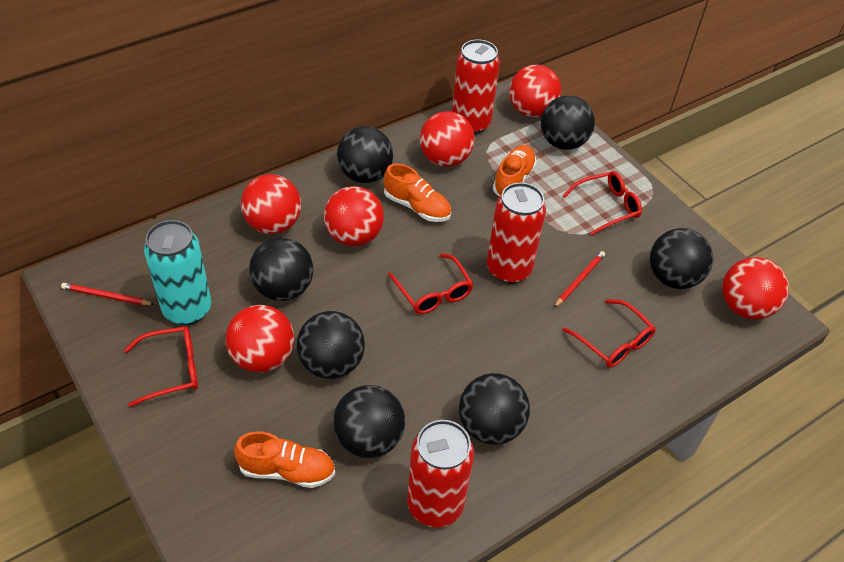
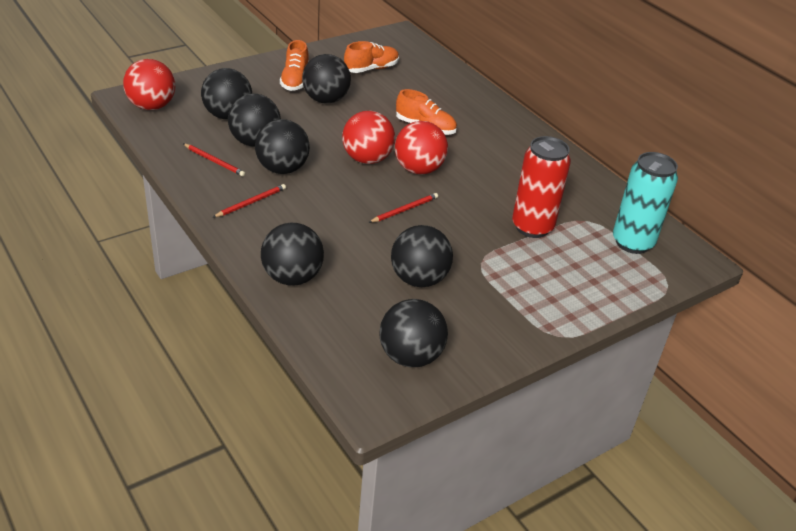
red ball: [225,305,294,373] [241,174,301,234] [324,186,384,246] [420,111,475,167] [509,65,561,117] [722,257,789,319] = 6 -> [123,59,175,110] [342,111,395,164] [395,121,448,175] = 3
red can: [407,420,474,528] [452,39,500,134] [487,183,546,284] = 3 -> [512,136,571,238] = 1
red glasses: [124,326,198,407] [388,253,473,314] [563,171,642,235] [563,299,656,368] = 4 -> none = 0
red pencil: [61,283,155,305] [554,251,605,308] = 2 -> [183,143,245,177] [212,184,286,218] [368,193,438,223] = 3

